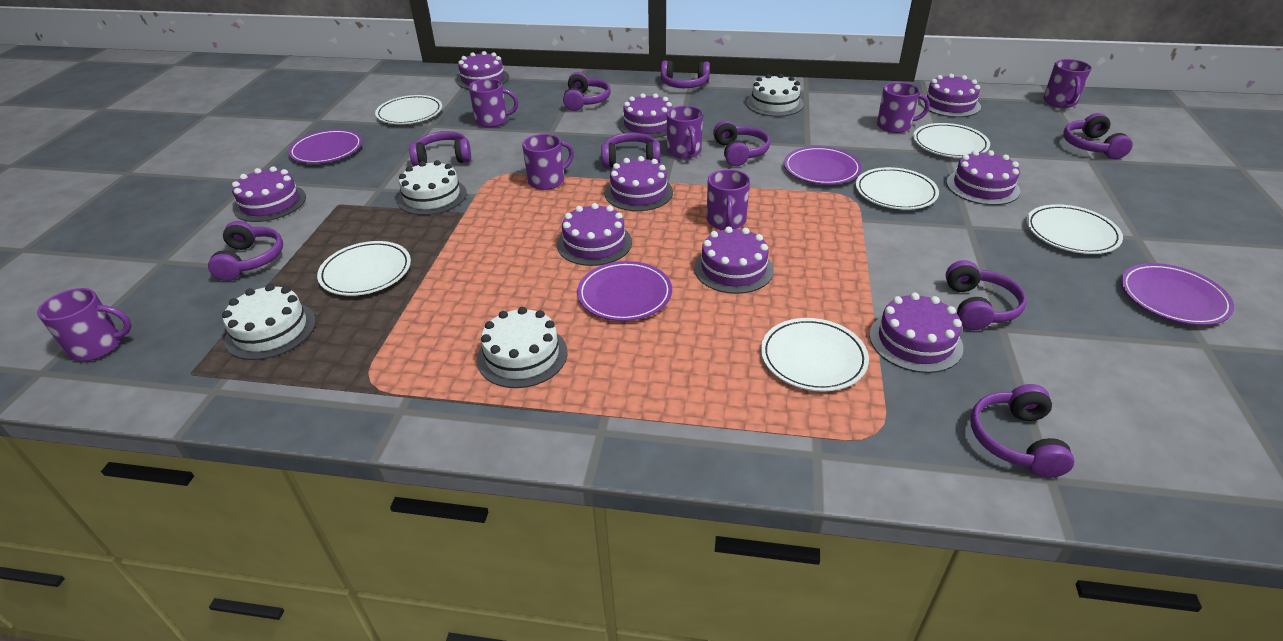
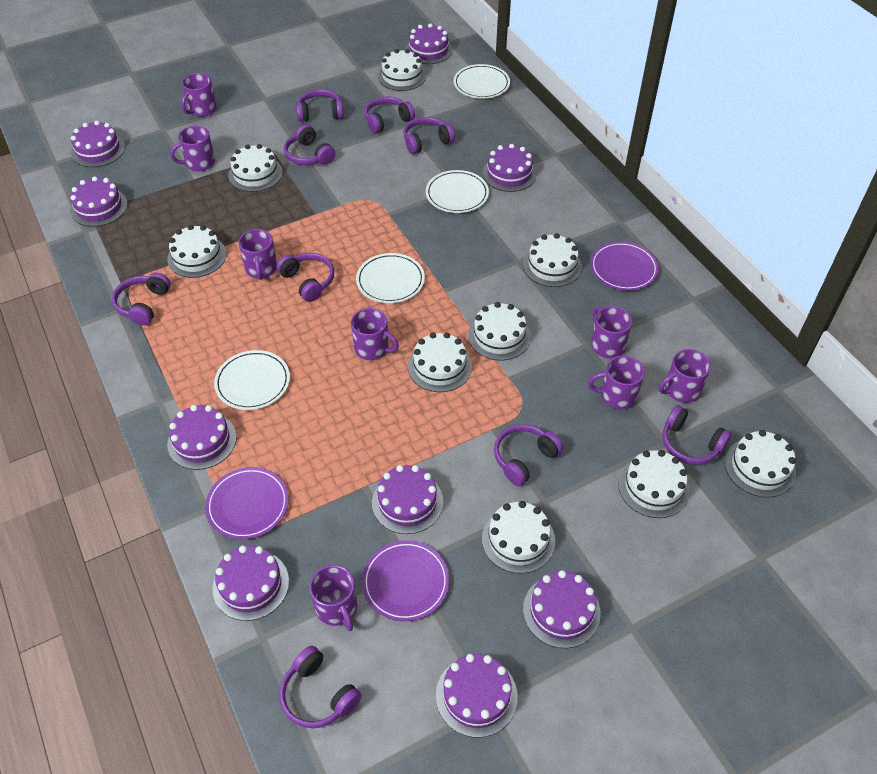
purple mug: [37,288,132,361] [469,79,518,128] [522,134,574,190] [667,106,703,159] [707,169,750,230] [877,82,930,133] [1043,59,1091,108] = 7 -> [170,126,215,171] [181,73,217,117] [238,229,277,280] [309,565,357,631] [351,308,399,360] [588,355,645,410] [591,306,632,358] [659,349,711,403] = 8
purple plate: [288,129,362,164] [577,261,672,321] [784,146,862,185] [1121,263,1234,325] = 4 -> [205,467,289,540] [362,540,449,621] [590,241,659,291] = 3
white cake: [222,284,316,360] [397,160,467,215] [477,307,567,388] [746,74,804,117] = 4 -> [167,225,227,278] [228,144,283,192] [378,49,426,91] [408,332,472,392] [468,302,531,360] [482,501,555,574] [523,233,582,287] [618,450,690,518] [725,430,796,498] = 9
white plate: [317,241,411,296] [375,95,442,124] [761,318,869,392] [856,167,939,210] [913,123,990,158] [1026,204,1123,254] = 6 -> [214,350,290,410] [356,253,425,303] [426,170,489,213] [454,64,510,99] = 4

